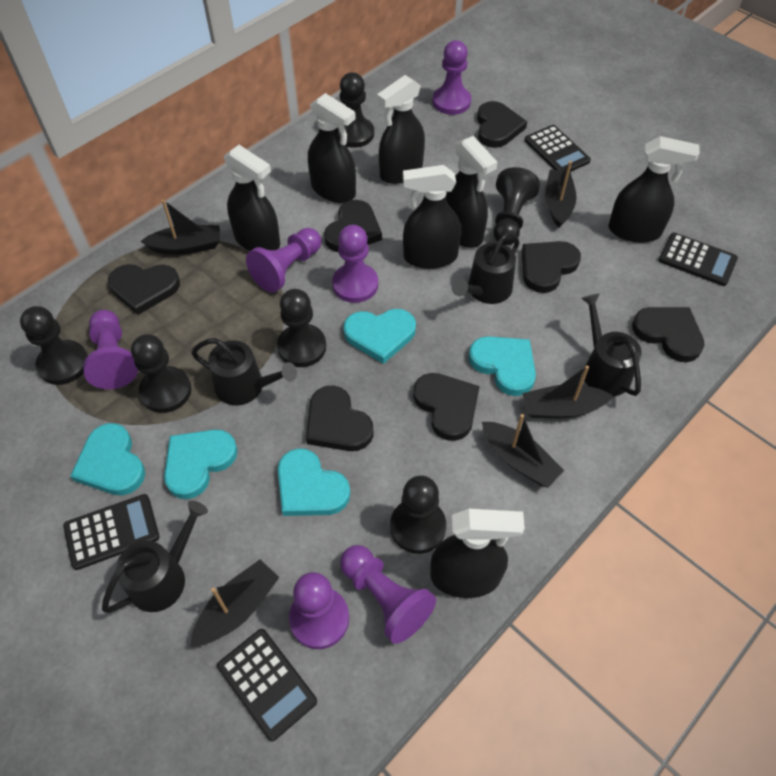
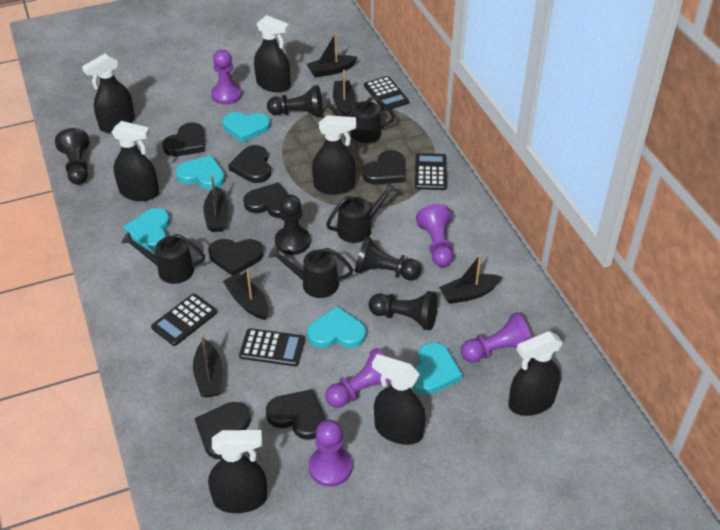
black boat: [140,199,220,255] [190,560,280,647] [482,414,564,488] [522,365,613,418] [545,161,577,228] = 5 -> [193,333,222,398] [203,174,229,232] [223,269,269,320] [307,33,358,77] [333,70,355,117] [439,254,502,304] = 6
black pawn: [20,306,88,385] [131,334,191,413] [277,289,326,367] [337,72,374,148] [390,475,446,554] [493,167,540,245] = 6 -> [55,128,89,185] [267,85,323,117] [275,194,311,255] [355,237,421,280] [368,291,437,330] = 5
purple pawn: [83,310,138,389] [246,228,321,293] [289,572,349,649] [332,225,378,303] [340,545,436,644] [433,40,471,115] = 6 -> [211,50,242,105] [309,420,352,487] [325,348,391,408] [416,204,454,267] [461,312,532,362] = 5

